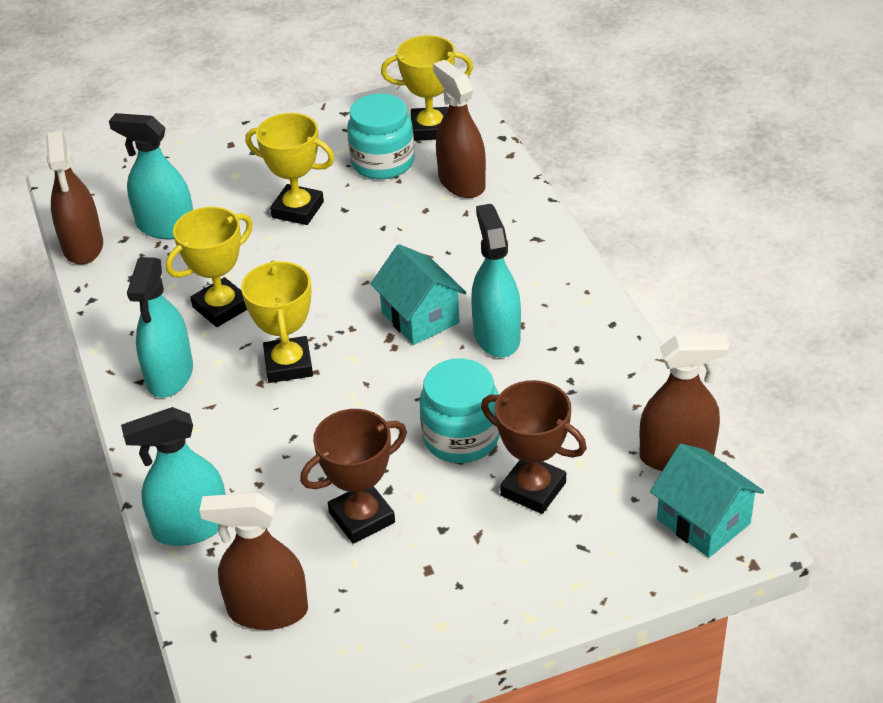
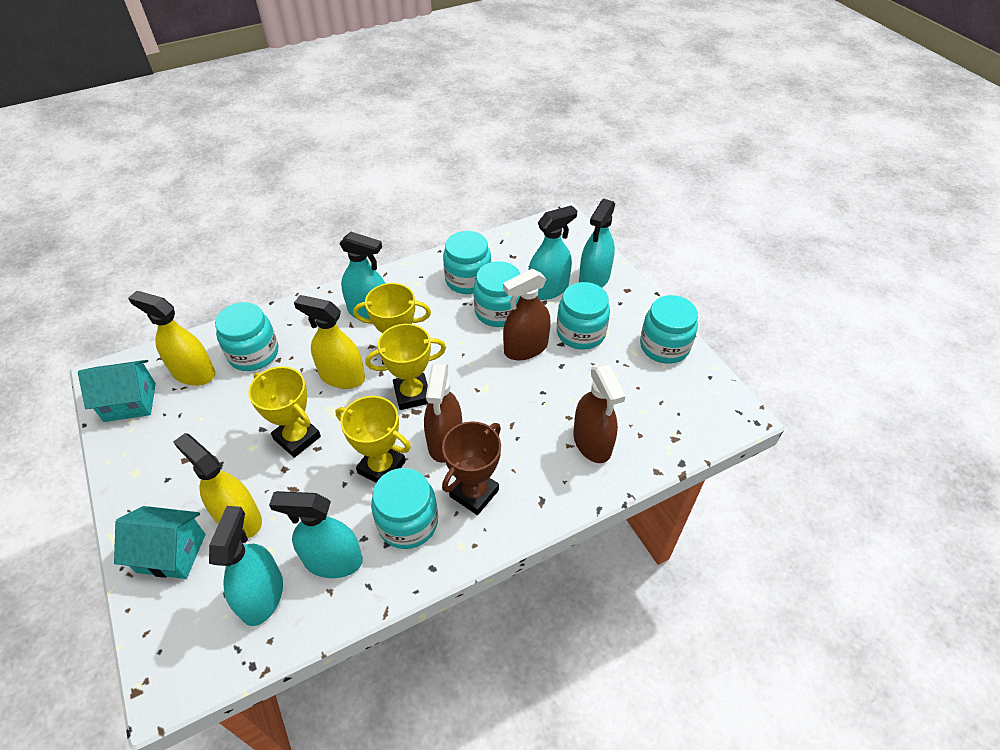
brown spray bottle: [46,131,103,265] [199,492,308,630] [433,60,486,198] [640,334,730,471] = 4 -> [424,363,462,463] [503,269,551,360] [573,364,626,463] = 3
brown trophy: [300,409,407,544] [481,380,587,514] = 2 -> [442,421,501,515] = 1
turquoise jar: [347,93,414,180] [419,359,500,463] = 2 -> [215,302,278,371] [371,468,438,549] [443,231,491,294] [474,261,520,327] [557,282,610,350] [640,295,698,364] = 6
turquoise spray bottle: [109,113,193,240] [121,407,226,546] [127,257,193,398] [471,204,521,357] = 4 -> [209,506,283,626] [269,491,363,578] [339,232,386,319] [529,205,577,300] [579,199,615,287] = 5
yellow spray bottle: none = 0 -> [128,291,215,386] [173,433,262,538] [294,295,365,389] = 3

